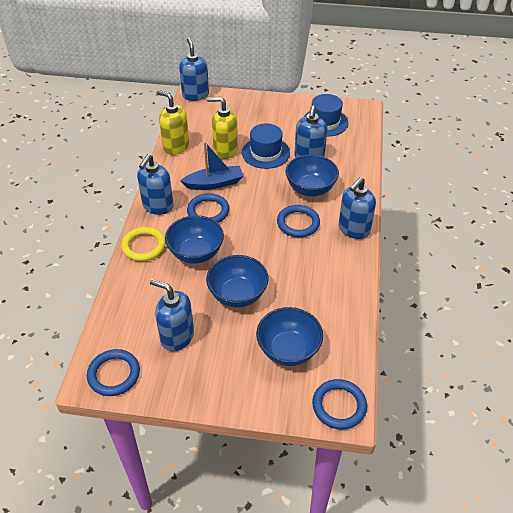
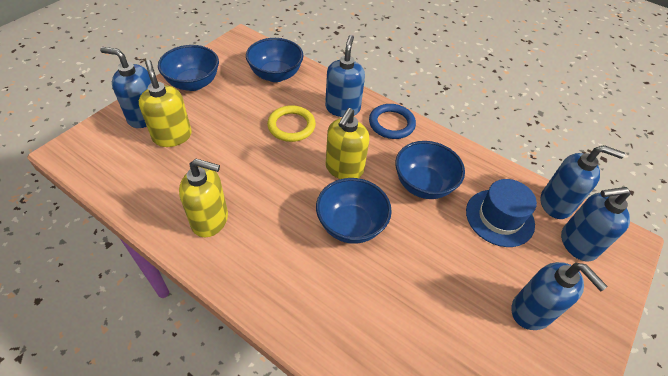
blue boat: [181,142,243,190] = 1 -> none = 0
blue hat: [242,123,290,169] [304,94,349,137] = 2 -> [466,179,537,247] = 1
blue ring: [87,349,140,396] [187,193,229,223] [277,205,320,237] [312,379,367,430] = 4 -> [369,104,416,139] = 1
yellow soap dispenser: [157,90,189,155] [207,97,238,159] = 2 -> [139,60,192,147] [179,159,228,237] [326,108,369,179] = 3

